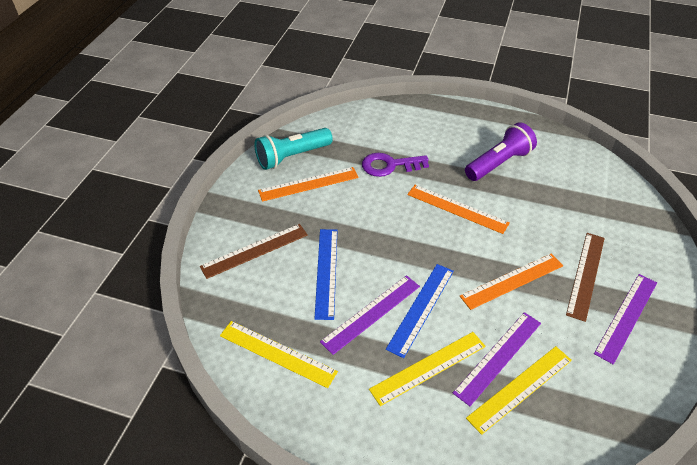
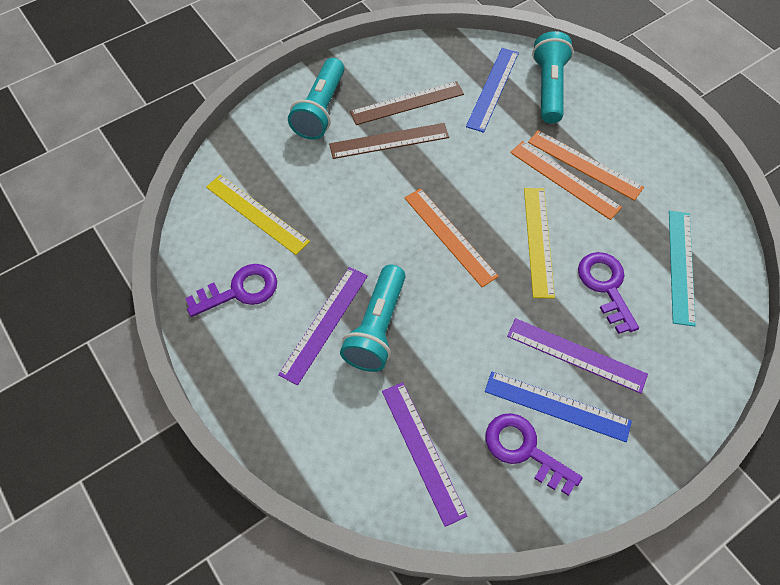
purple flashlight: [465,122,537,181] = 1 -> none = 0
purple key: [362,153,429,177] = 1 -> [185,264,277,317] [486,413,582,496] [578,252,639,334] = 3
turquoise flashlight: [254,128,333,170] = 1 -> [288,58,344,140] [340,264,405,372] [532,31,574,124] = 3
turquoise ruler: none = 0 -> [669,211,696,326] = 1
yellow ruler: [220,321,338,388] [369,332,486,406] [466,346,572,435] = 3 -> [206,175,310,255] [524,188,555,298] = 2

